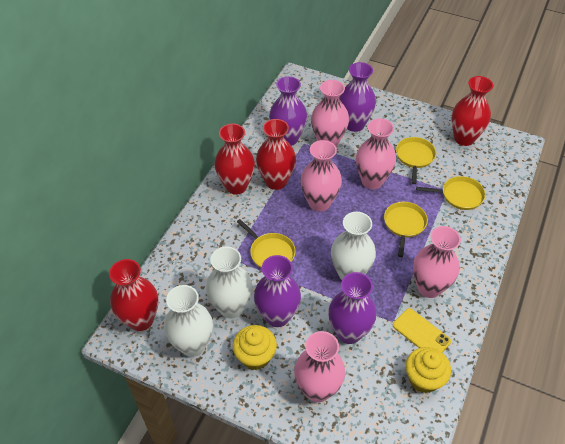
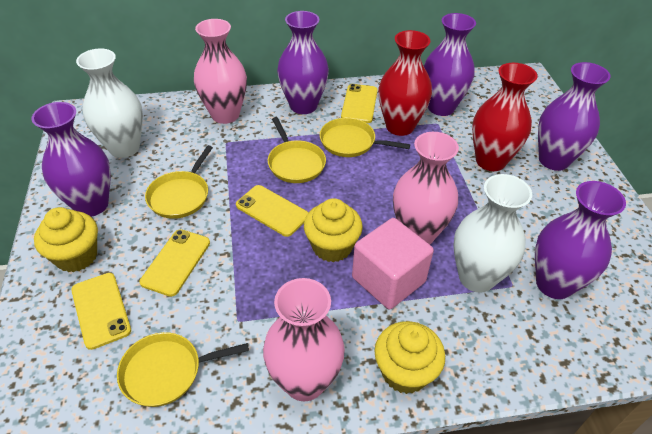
pink cube: none = 0 -> [352,218,434,310] = 1
pink vase: [294,331,345,402] [300,140,342,211] [311,80,349,147] [356,118,396,189] [413,226,461,298] = 5 -> [194,19,247,124] [263,278,345,401] [393,132,459,245] = 3
purple vase: [254,255,301,327] [269,76,307,146] [328,272,377,344] [339,62,376,132] = 4 -> [31,102,111,217] [277,11,329,114] [424,13,476,116] [535,181,626,299] [538,62,611,171] = 5
red vase: [109,259,158,331] [214,124,255,195] [256,119,296,190] [451,76,493,146] = 4 -> [379,30,432,136] [472,63,538,171] = 2
white vase: [164,285,213,357] [206,247,253,319] [331,212,376,280] = 3 -> [76,48,143,158] [453,174,532,293] = 2
yellow cupcake: [233,325,277,370] [406,347,451,393] = 2 -> [34,207,98,272] [304,198,363,262] [374,321,445,394] = 3
yellow phone: [393,308,451,352] = 1 -> [71,273,131,350] [140,229,210,297] [236,185,309,237] [341,84,378,123] = 4

